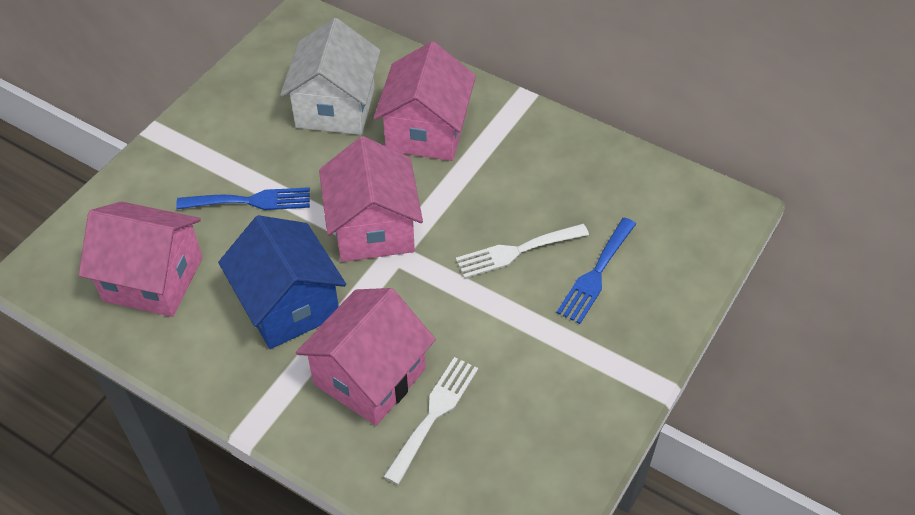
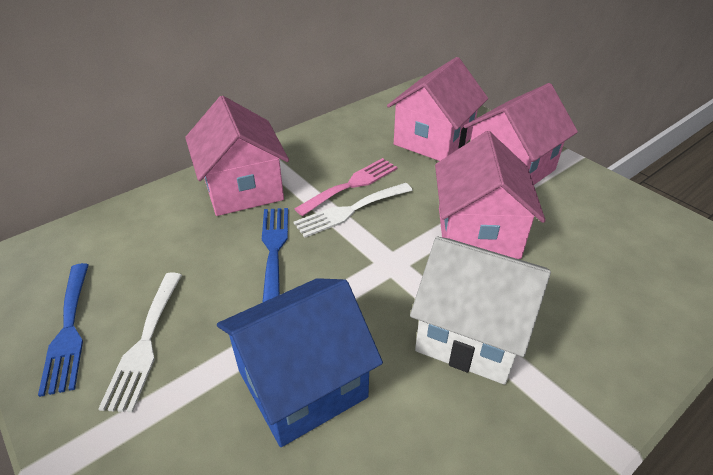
pink fork: none = 0 -> [295,158,398,216] = 1

